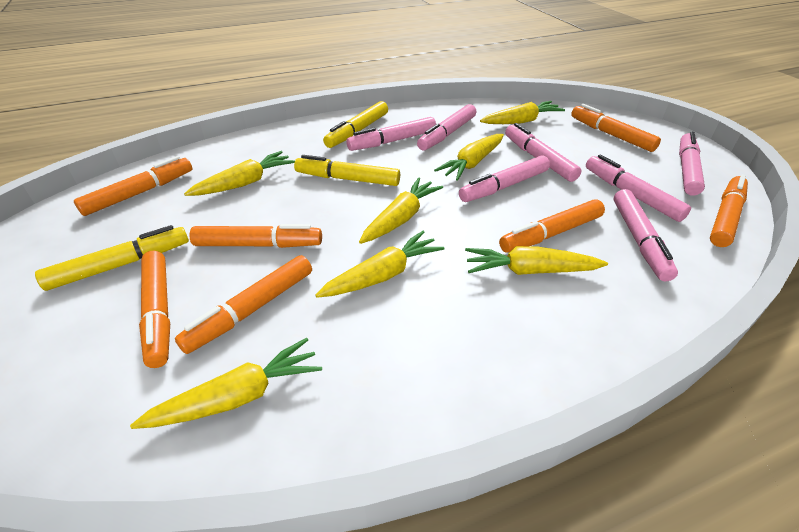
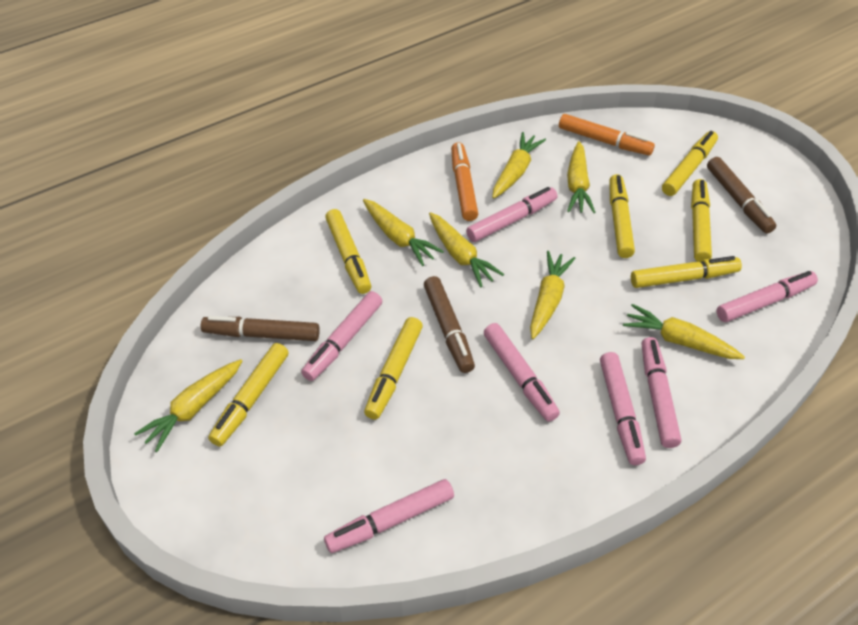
brown marker: none = 0 -> [201,316,320,341] [424,276,475,373] [707,157,776,233] = 3
orange marker: [74,156,192,216] [139,251,170,368] [175,255,312,354] [189,224,322,248] [499,199,605,253] [571,104,661,152] [710,175,748,247] = 7 -> [451,142,478,221] [559,114,655,156] = 2
yellow marker: [35,225,189,291] [294,155,400,186] [323,101,388,148] = 3 -> [208,343,289,446] [325,209,371,294] [364,317,423,420] [609,174,635,258] [631,256,742,288] [662,131,718,196] [691,179,712,262] = 7

